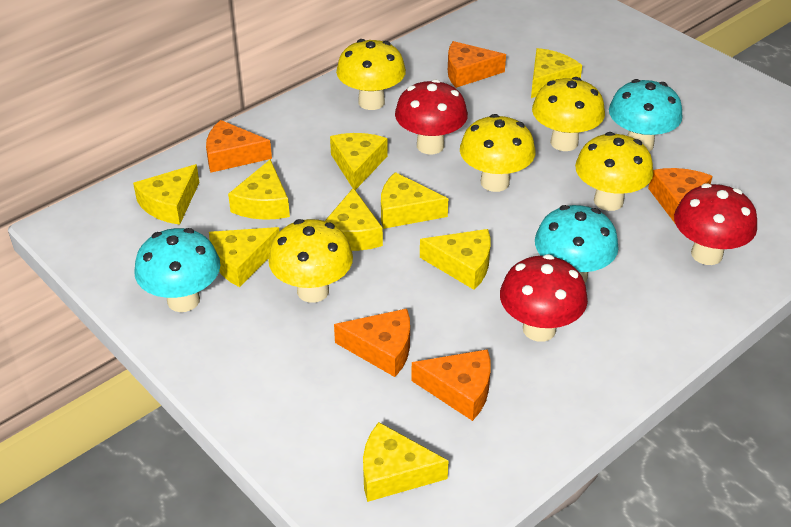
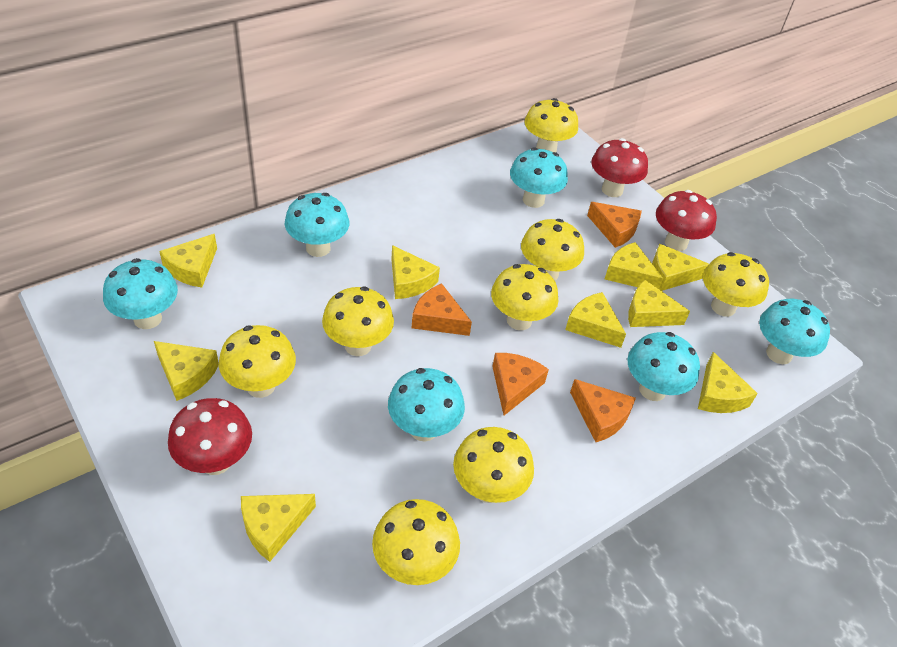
orange cheese: [206,120,272,173] [334,309,410,377] [411,349,491,421] [448,41,506,88] [648,168,712,223] = 5 -> [412,283,472,336] [492,353,549,415] [570,379,636,442] [587,202,642,248] = 4
turquoise mushroom: [134,228,221,312] [535,205,619,283] [609,79,683,152] = 3 -> [103,258,178,329] [285,193,349,257] [388,368,465,442] [510,147,568,208] [628,332,700,401] [759,299,830,364] = 6
yellow mushroom: [268,219,353,303] [336,39,406,110] [460,114,535,192] [532,77,605,151] [575,132,653,211] = 5 -> [219,325,296,398] [322,287,394,356] [372,499,460,585] [453,427,534,503] [491,264,558,330] [521,219,584,281] [525,98,578,152] [703,252,769,317] = 8

